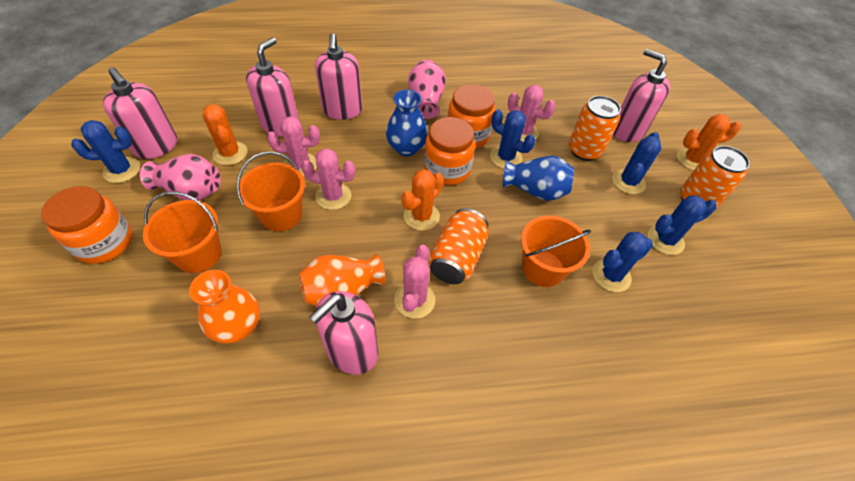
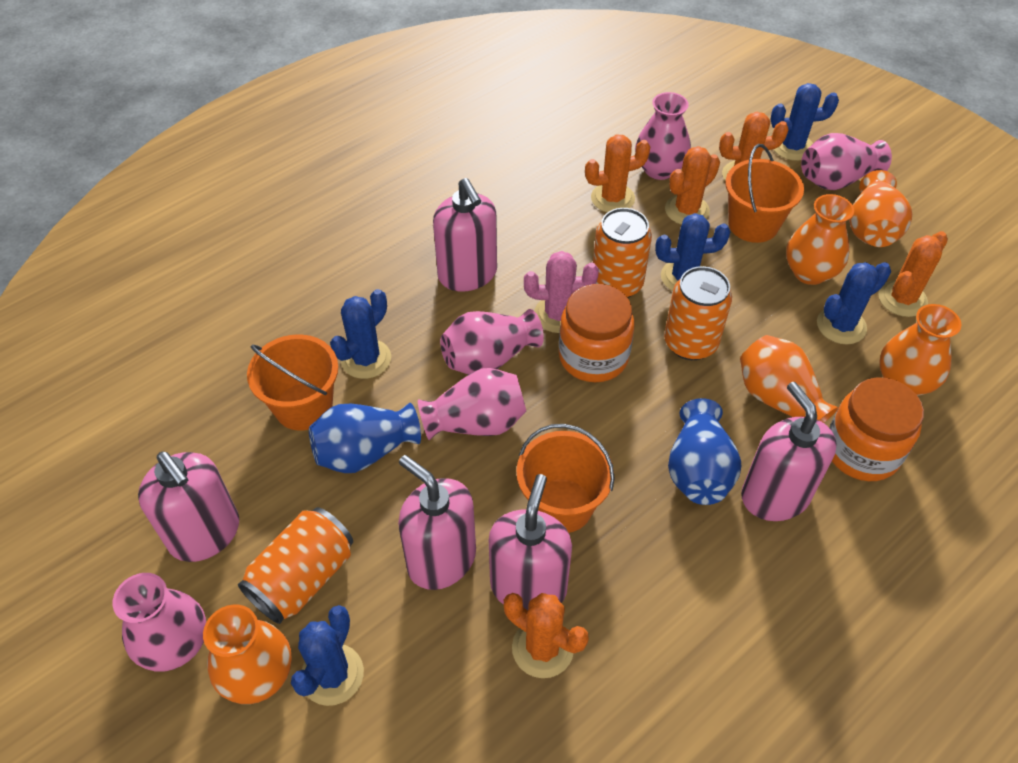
orange cactus: [203,104,247,165] [402,169,444,231] [677,114,741,171] = 3 -> [504,593,589,678] [585,134,650,212] [665,146,720,225] [719,112,789,181] [878,231,948,317] = 5
orange jar: [41,186,133,264] [424,117,475,185] [448,84,495,149] = 3 -> [559,284,635,382] [829,378,924,481] = 2
orange vase: [189,270,260,344] [299,254,385,306] = 2 -> [203,605,292,704] [740,335,839,423] [786,194,854,285] [849,170,912,247] [879,304,961,396] = 5
pink cactus: [267,116,320,177] [301,148,355,210] [394,245,435,319] [508,85,556,142] = 4 -> [524,251,599,333] = 1
pink vase: [140,154,221,201] [408,60,446,119] = 2 -> [113,573,206,672] [418,368,526,440] [440,309,544,375] [635,92,691,180] [801,133,892,190] = 5

